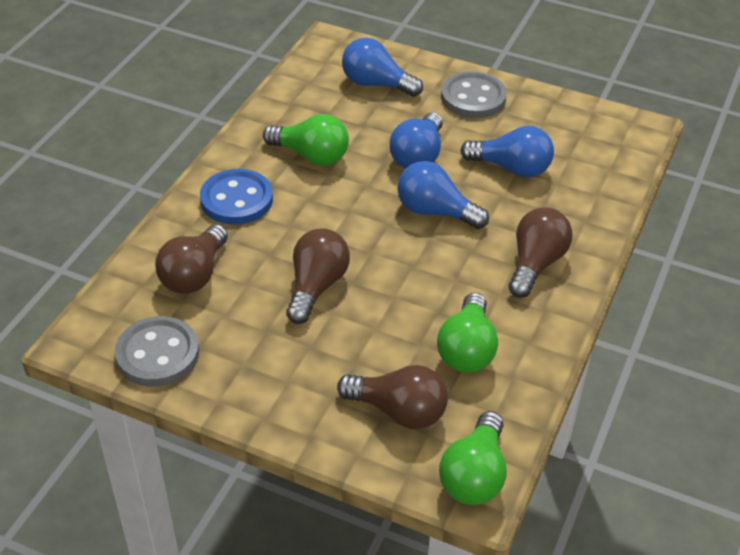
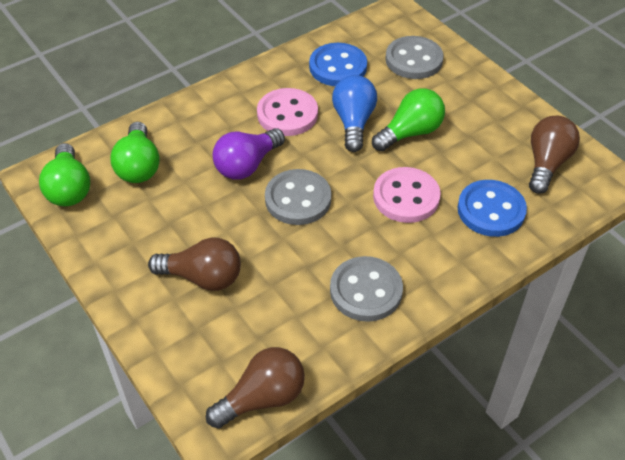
blue button: [200,169,273,225] = 1 -> [309,43,367,86] [457,180,527,237] = 2
blue light bulb: [342,38,423,97] [390,112,443,169] [397,161,489,229] [460,126,554,178] = 4 -> [332,75,377,152] = 1
brown light bulb: [155,224,228,294] [286,228,350,324] [337,365,448,429] [508,207,572,298] = 4 -> [148,237,241,291] [206,347,305,428] [529,116,580,194] = 3
grey button: [115,316,199,387] [441,71,507,118] = 2 -> [265,169,331,225] [330,256,403,322] [385,36,444,79] = 3
pink button: none = 0 -> [257,88,318,136] [373,167,441,223] = 2
purple light bulb: none = 0 -> [213,128,285,180] = 1

